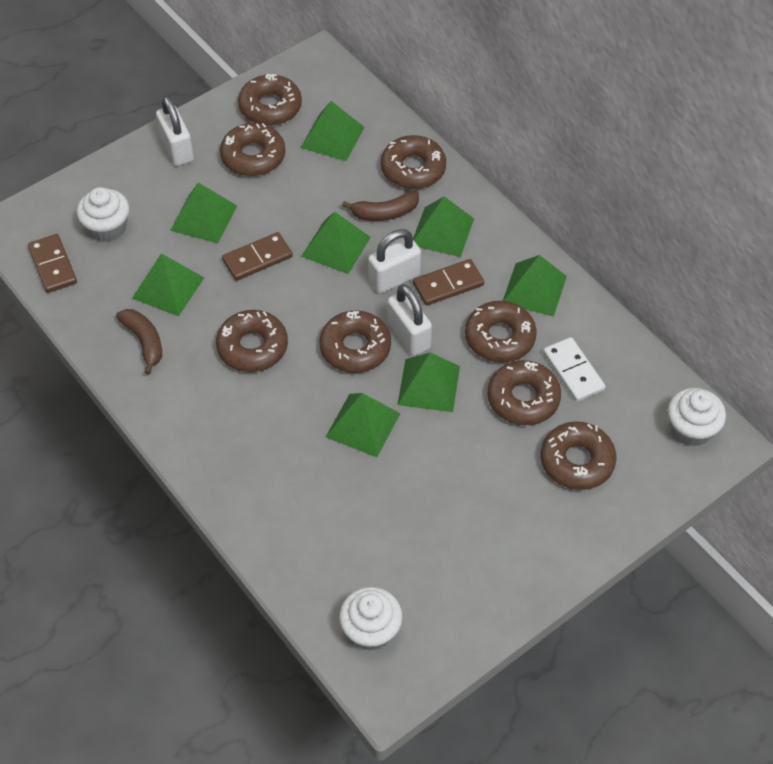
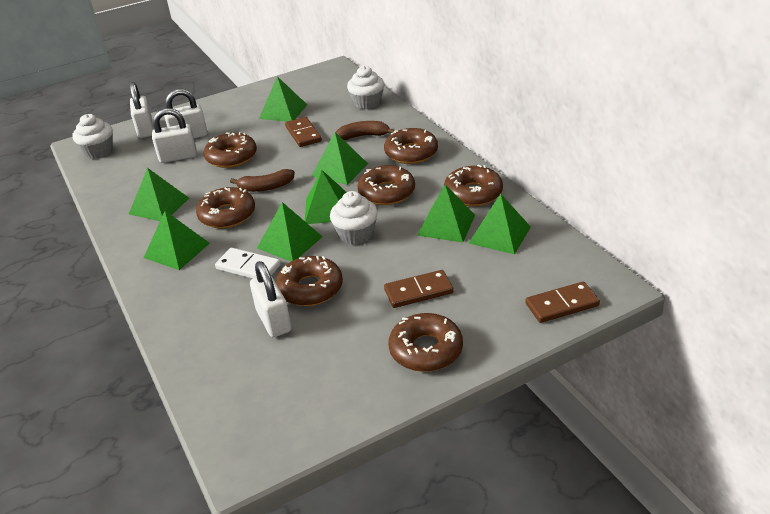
brown donut: [216,310,288,372] [220,123,285,176] [238,74,302,126] [319,310,391,373] [381,135,446,189] [465,301,537,363] [488,360,561,425] [540,422,617,490] = 8 -> [196,187,255,228] [204,132,257,168] [276,256,343,306] [357,165,415,205] [384,128,438,164] [388,313,463,372] [444,165,503,206] = 7
white padlock: [156,96,194,166] [368,229,421,294] [387,284,432,356] = 3 -> [130,82,154,138] [152,108,197,163] [164,89,208,139] [250,261,292,337] = 4

